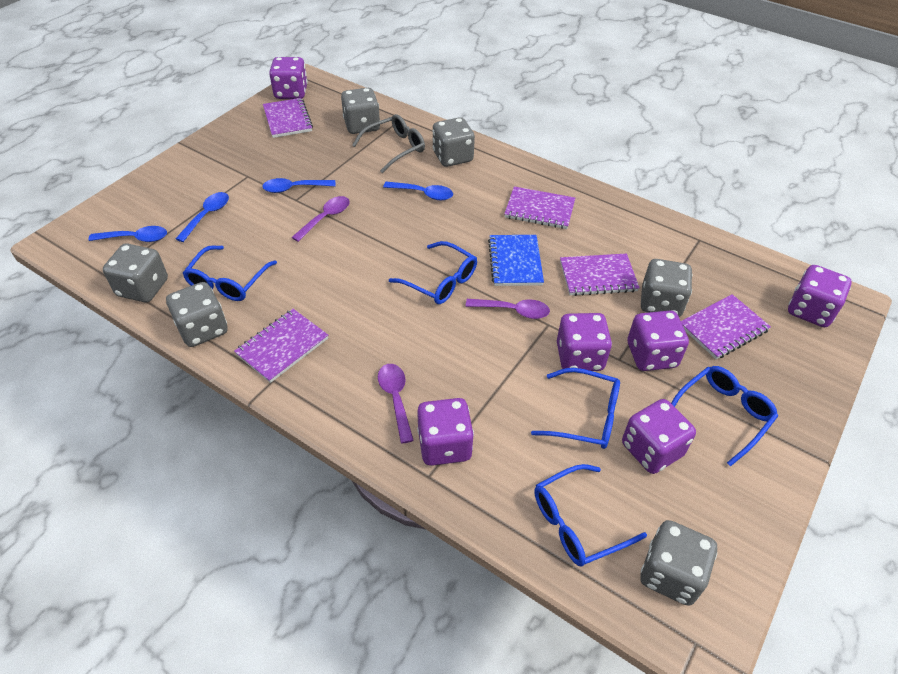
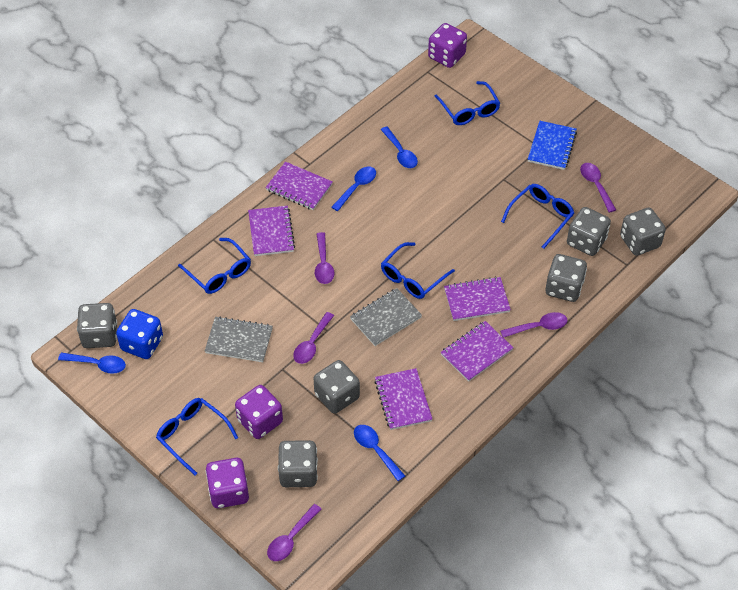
blue dice: none = 0 -> [116,309,163,359] = 1
grey glasses: [352,114,425,173] = 1 -> none = 0
grey notebook: none = 0 -> [205,316,273,362] [350,288,422,346] = 2
purple dice: [269,57,308,99] [417,398,474,466] [557,313,612,371] [622,399,696,474] [628,311,689,371] [788,265,852,327] = 6 -> [206,458,249,508] [235,385,283,439] [428,23,467,68] = 3
purple spoon: [292,196,350,242] [378,364,414,444] [466,299,550,319] = 3 -> [267,504,321,561] [293,312,334,364] [315,232,334,284] [500,312,567,338] [580,163,616,213] = 5

